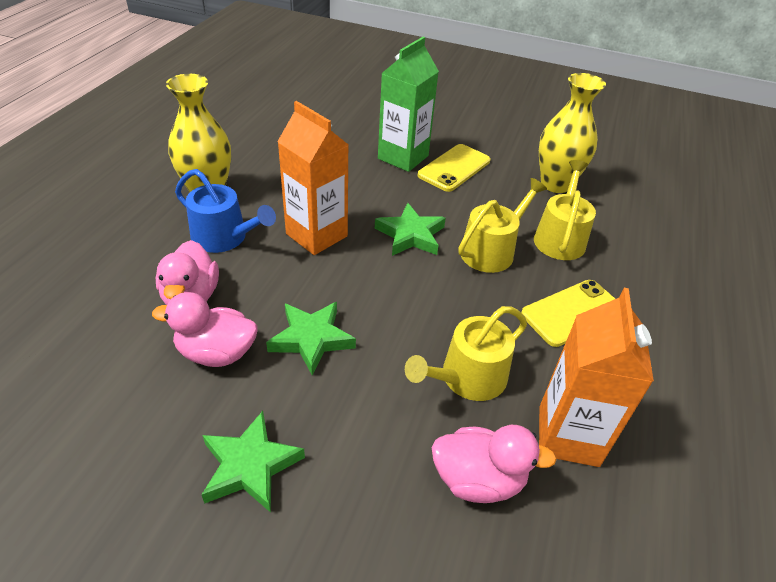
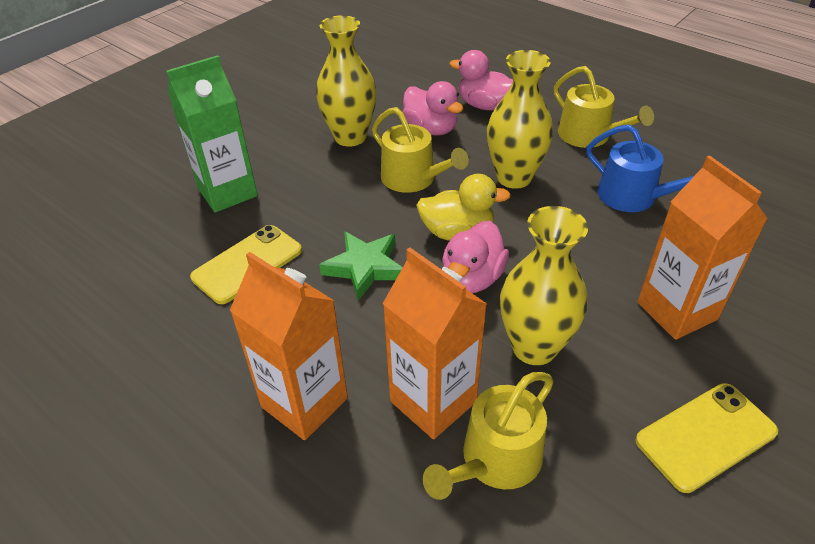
green star: [201,411,305,513] [266,302,356,376] [375,203,446,256] = 3 -> [319,231,403,301] = 1
orange carton: [277,101,348,255] [539,288,654,467] = 2 -> [230,252,348,440] [383,248,487,439] [637,155,768,340] = 3
yellow duck: none = 0 -> [416,174,511,241] = 1
yellow vase: [166,74,231,192] [539,73,606,193] = 2 -> [316,15,376,147] [487,50,553,189] [500,206,588,365] = 3

